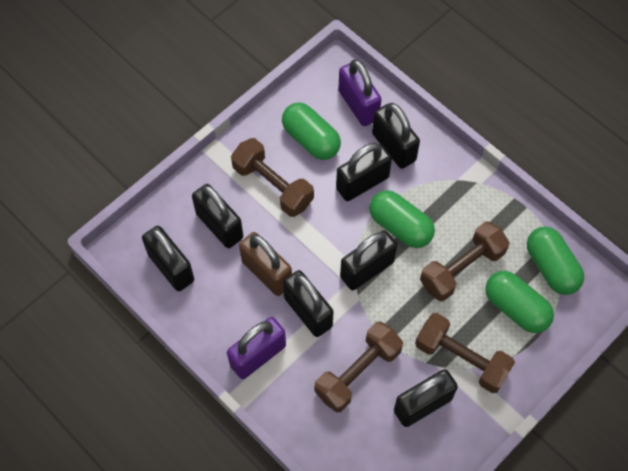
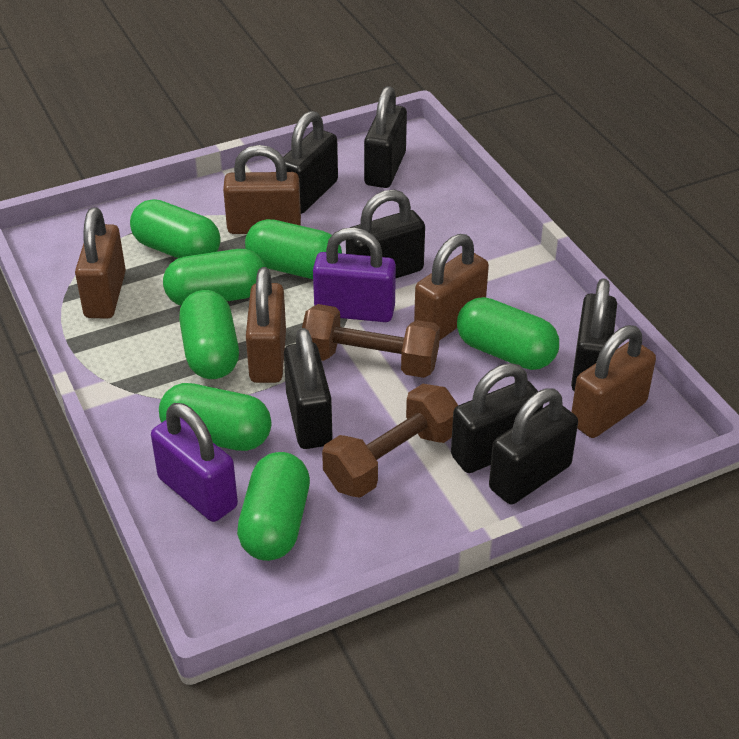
brown dumbbell: [231,138,314,217] [314,322,403,413] [415,313,515,393] [420,221,510,301] = 4 -> [302,304,440,378] [322,384,458,498] = 2
brown padlock: [239,232,292,296] = 1 -> [75,207,126,319] [223,145,301,234] [246,267,286,383] [414,234,489,341] [572,325,656,438] = 5
green capsule: [282,103,341,160] [369,190,435,248] [485,271,554,333] [527,227,584,295] = 4 -> [130,199,221,258] [159,383,271,451] [163,249,265,306] [179,290,239,379] [237,452,310,561] [245,219,342,279] [457,297,559,370] = 7

